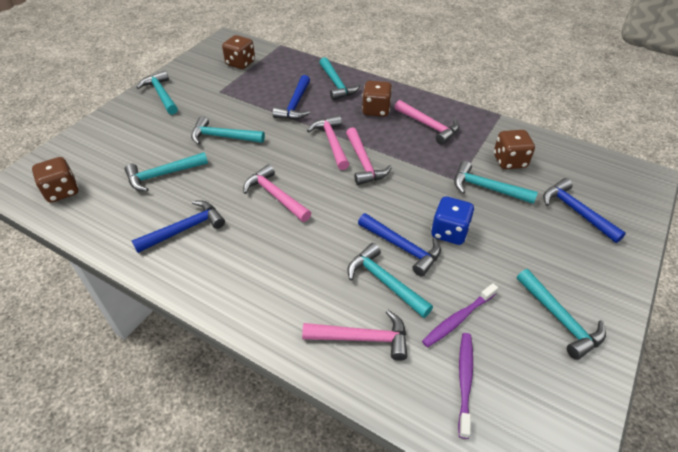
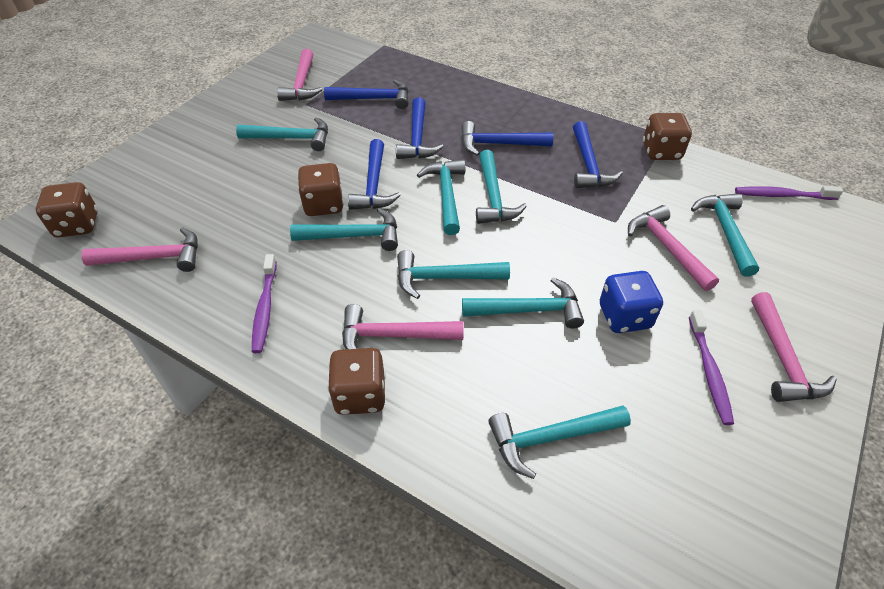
blue hammer: [132,200,225,253] [273,75,310,120] [358,213,441,276] [543,178,626,243] = 4 -> [324,79,409,109] [348,139,401,210] [396,97,444,159] [461,121,553,156] [573,121,623,188] = 5
purple toothbrush: [422,283,498,347] [458,333,473,439] = 2 -> [252,254,277,353] [689,310,734,425] [735,186,843,200] = 3
turquoise hammer: [125,152,208,192] [136,71,178,115] [191,116,265,145] [319,57,360,100] [347,243,433,318] [454,161,538,204] [517,269,606,360] = 7 -> [236,117,328,151] [290,208,398,251] [397,250,510,299] [417,159,465,235] [462,277,584,329] [476,150,527,224] [488,405,631,479] [691,193,759,277] = 8

